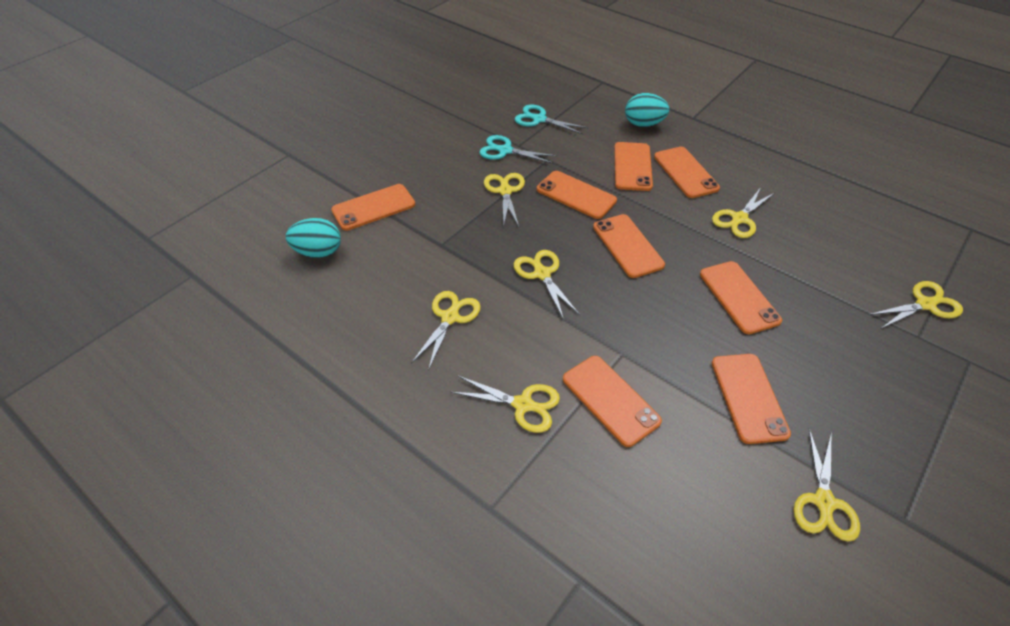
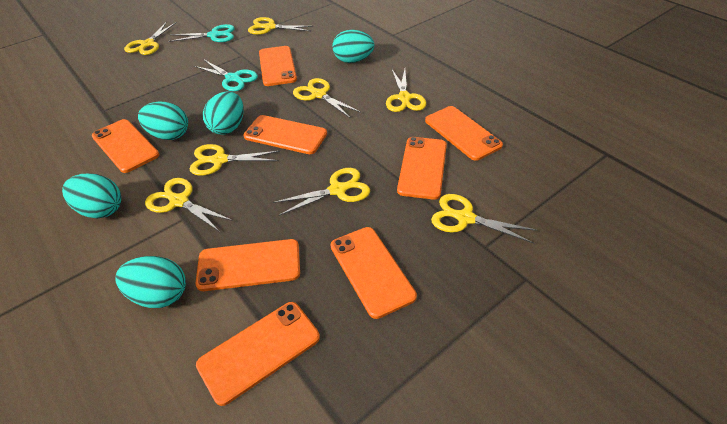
turquoise egg: [286,218,341,258] [625,93,670,127] = 2 -> [62,173,121,218] [116,256,186,308] [138,102,188,140] [203,91,244,135] [333,30,375,63] = 5
yellow scissors: [411,291,481,371] [451,376,560,433] [484,173,525,227] [514,250,580,320] [712,187,774,238] [794,429,860,542] [868,281,963,328] = 7 -> [124,22,177,55] [145,178,233,232] [189,144,280,176] [248,17,314,35] [273,168,370,216] [293,78,360,118] [386,69,426,112] [431,194,537,243] = 8

